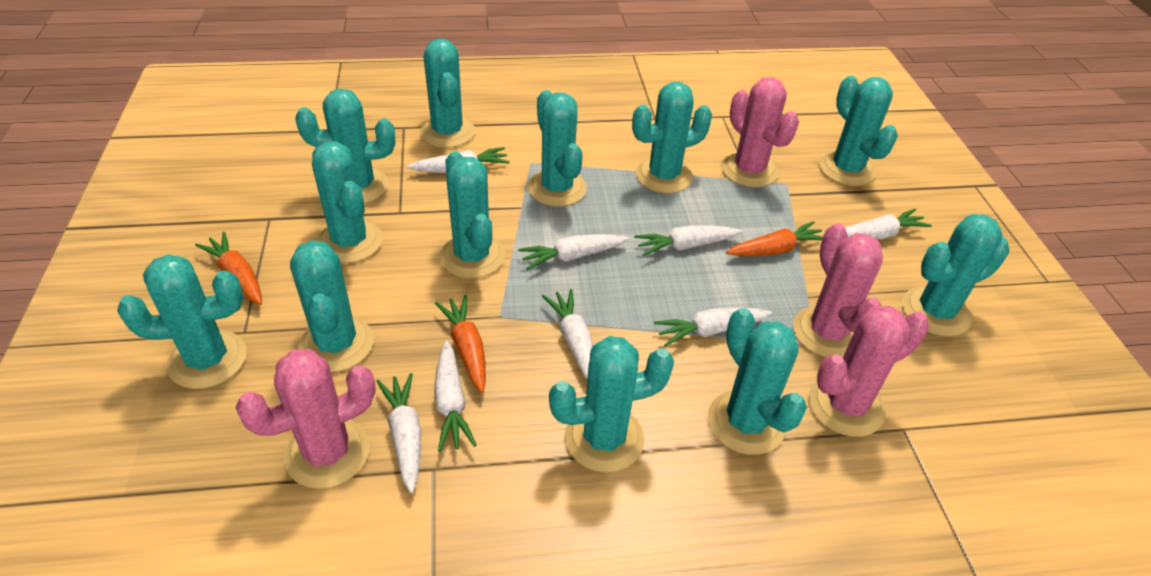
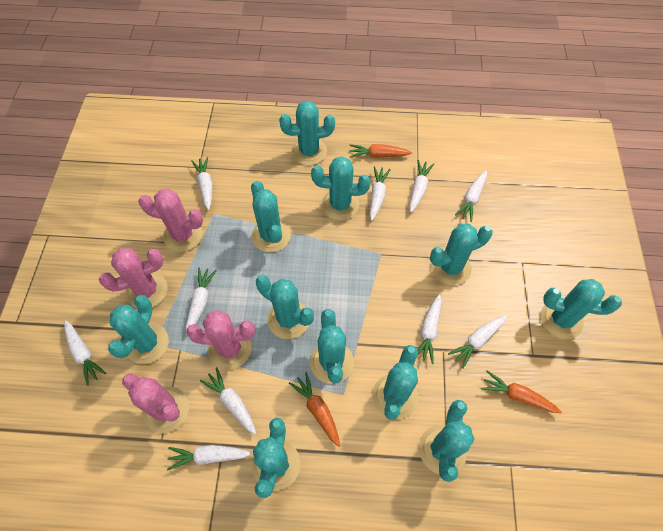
turquoise cactus: [117,254,247,389] [290,240,374,372] [295,89,395,204] [312,141,383,263] [420,38,475,148] [439,151,505,278] [528,90,587,207] [549,336,674,473] [632,82,712,193] [708,308,807,455] [819,76,898,186] [902,214,1010,337] = 12 -> [108,295,169,364] [251,181,291,252] [252,418,300,498] [256,275,314,339] [279,100,335,165] [310,309,354,384] [311,156,371,220] [372,345,418,420] [419,400,474,482] [430,224,493,286] [541,279,622,339] = 11
white carrot: [376,373,421,493] [407,147,510,173] [434,340,477,452] [518,234,629,270] [542,289,593,380] [634,225,742,256] [654,307,772,347] [845,209,932,239] = 8 -> [64,320,106,386] [167,445,252,471] [186,267,217,335] [191,157,213,210] [200,367,257,435] [370,166,391,221] [409,160,434,213] [417,294,441,364] [448,315,507,369] [455,171,487,222] = 10

